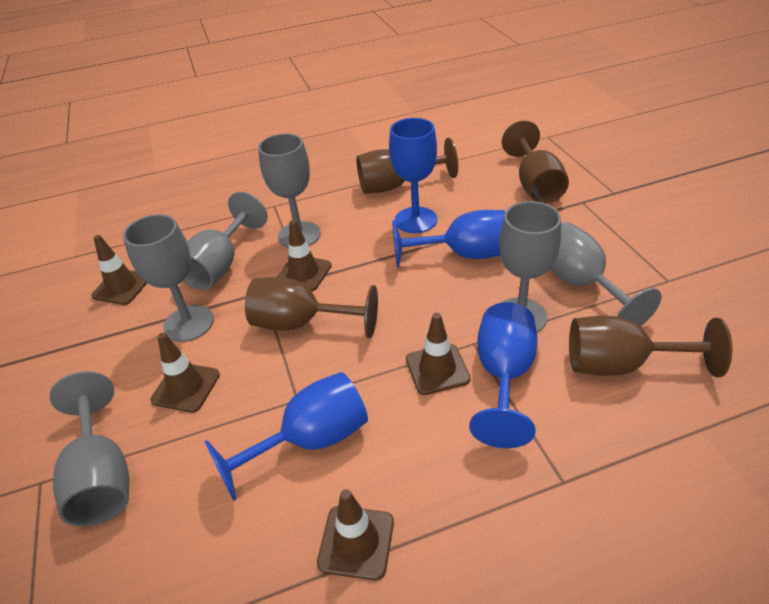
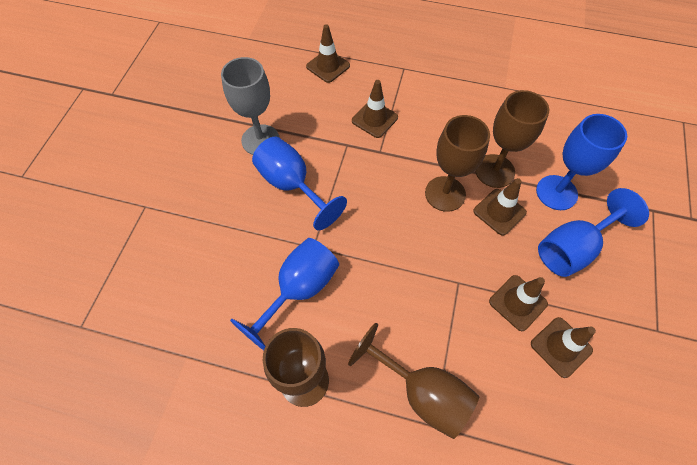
grey goblet: [50,371,129,527] [123,214,214,342] [183,192,267,290] [258,133,321,248] [499,201,561,333] [550,222,662,326] = 6 -> [221,57,279,155] = 1

